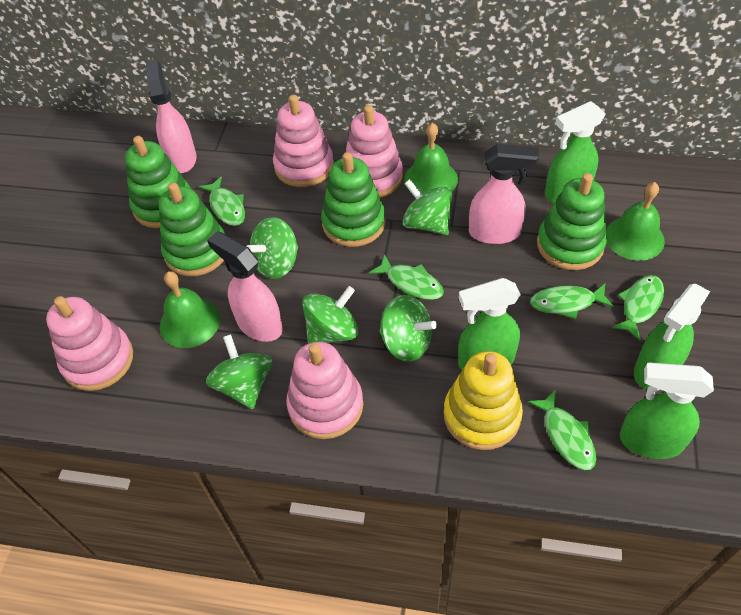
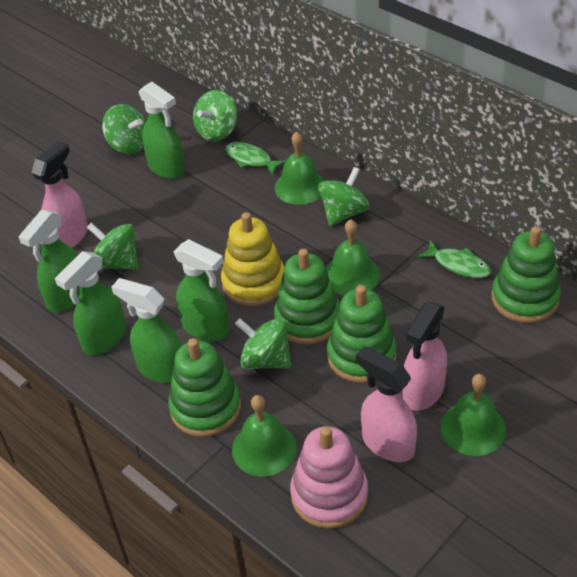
green bell: [160,271,220,348] [404,123,458,194] [606,182,665,261] = 3 -> [232,395,297,476] [274,131,324,205] [325,219,380,295] [440,374,506,456] = 4
green fish: [199,176,245,226] [369,254,444,300] [528,389,596,470] [530,284,614,319] [611,275,664,340] = 5 -> [225,142,286,176] [418,240,491,278] = 2
green spray bottle: [458,278,521,370] [545,101,606,203] [620,362,714,459] [634,284,710,389] = 4 -> [19,209,80,312] [55,251,126,355] [111,278,182,383] [139,82,185,179] [174,239,229,341] = 5
pink stacking toy: [46,296,133,391] [273,95,334,187] [286,342,363,439] [345,105,403,198] = 4 -> [290,426,368,529] = 1

